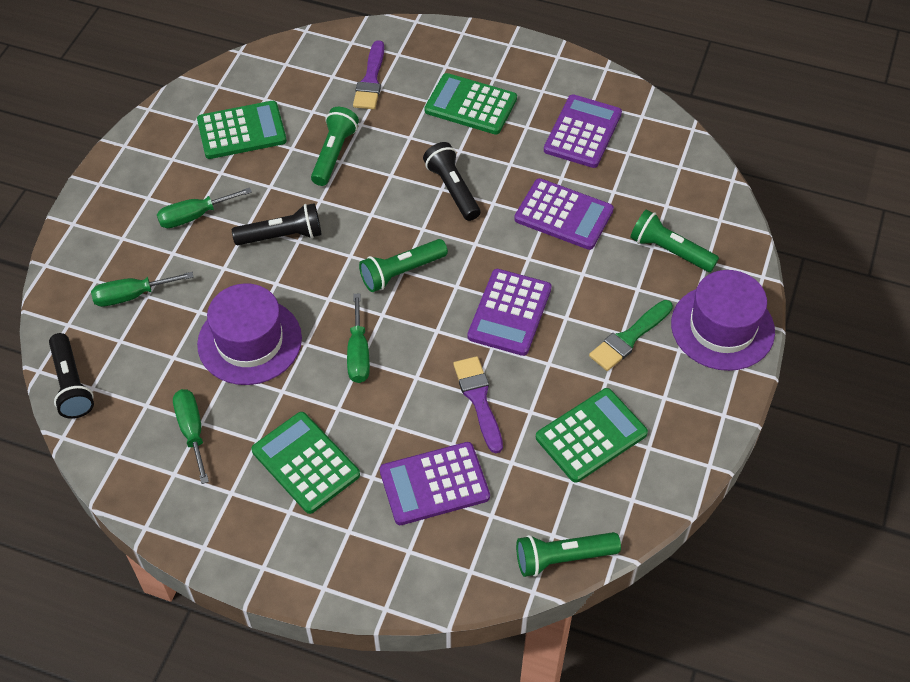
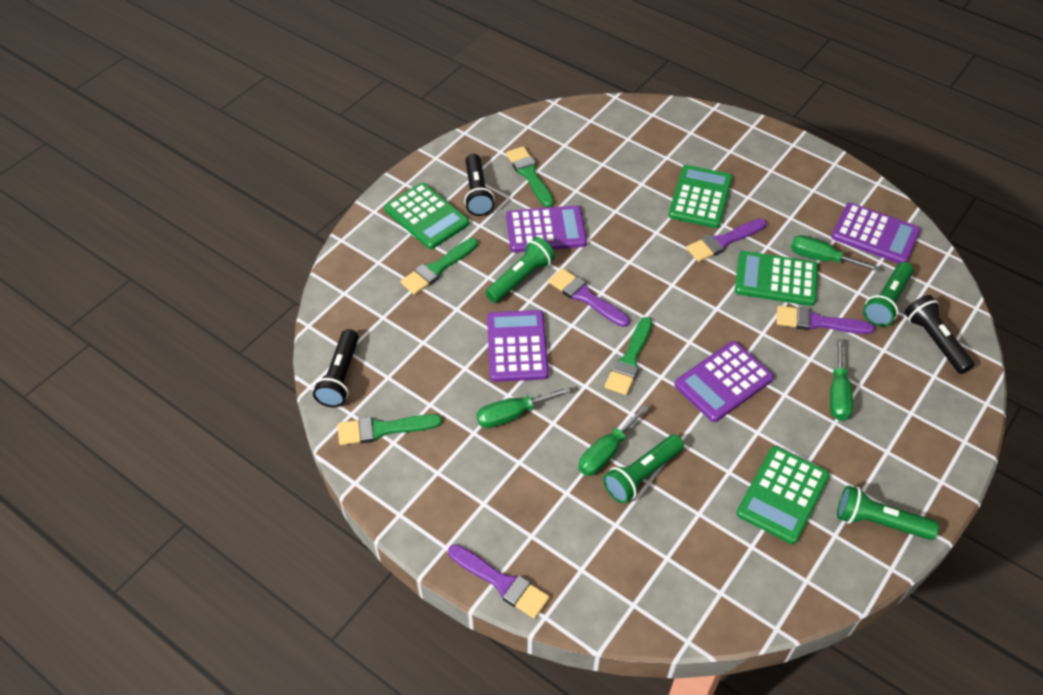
green brush: [589,300,673,371] = 1 -> [338,414,442,445] [400,238,478,295] [506,146,554,207] [605,317,652,395] = 4
purple brush: [353,40,384,109] [453,356,503,453] = 2 -> [448,544,550,619] [548,268,630,327] [686,219,766,262] [776,306,875,334] = 4
purple hat: [197,283,302,385] [671,270,775,371] = 2 -> none = 0

